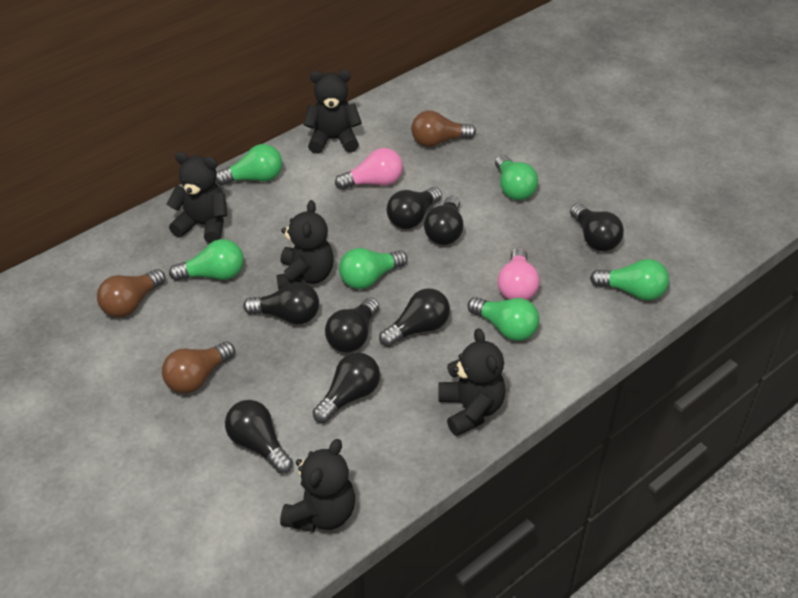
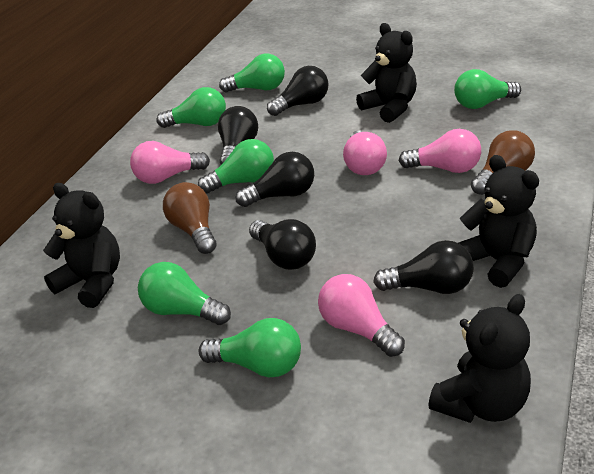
black light bulb: [225,400,293,474] [243,282,319,325] [312,353,380,423] [325,297,379,353] [379,289,450,347] [387,187,442,229] [424,196,463,245] [570,203,624,251] = 8 -> [218,106,258,165] [236,152,314,207] [249,219,316,270] [267,66,328,116] [373,240,474,294] = 5
black teddy bear: [166,152,227,243] [276,200,333,290] [280,439,355,532] [303,70,362,154] [438,328,506,436] = 5 -> [43,183,120,308] [356,23,417,123] [428,294,531,423] [458,155,539,288] = 4
brown light bulb: [97,269,166,317] [162,342,235,394] [411,111,476,147] = 3 -> [163,182,217,254] [471,130,535,195] = 2
pink light bulb: [335,148,403,190] [498,248,539,300] = 2 -> [130,141,210,184] [318,274,405,357] [343,130,387,175] [399,129,481,173] = 4

